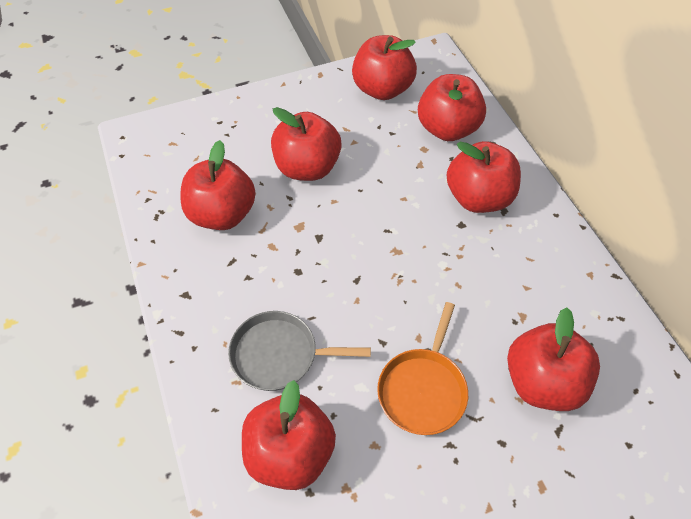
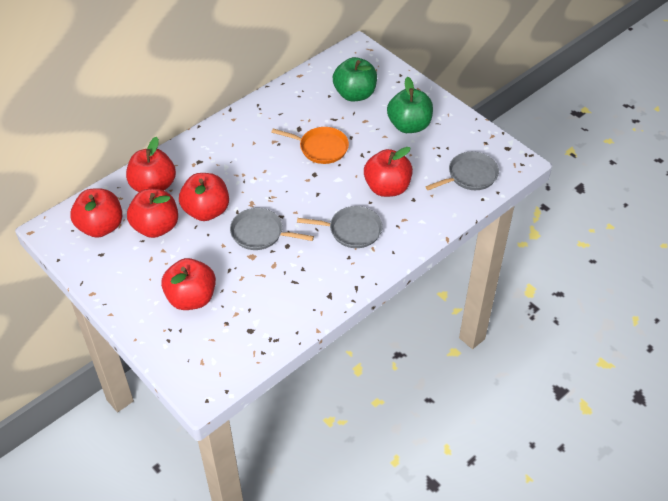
green apple: none = 0 -> [333,57,377,102] [387,77,433,133] = 2
grey pan: [228,311,371,391] = 1 -> [230,208,314,250] [297,206,383,248] [425,152,499,190] = 3
red apple: [180,140,256,230] [242,380,336,490] [271,107,342,181] [352,35,417,100] [418,74,486,141] [447,141,521,213] [507,307,600,411] = 7 -> [70,188,123,238] [126,137,176,192] [127,189,178,238] [161,258,216,310] [179,173,229,221] [364,147,413,197] = 6

